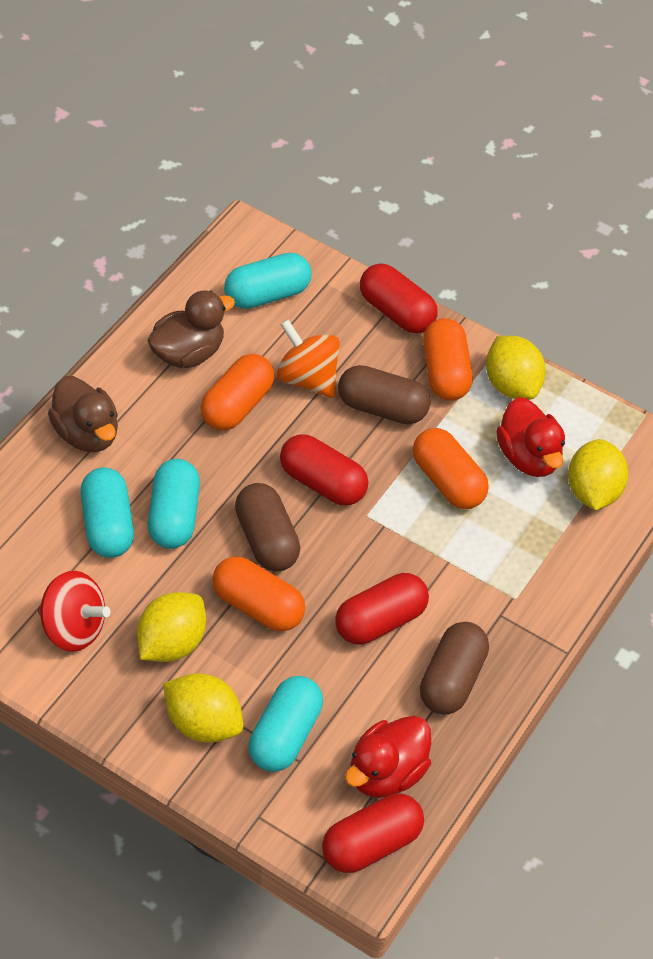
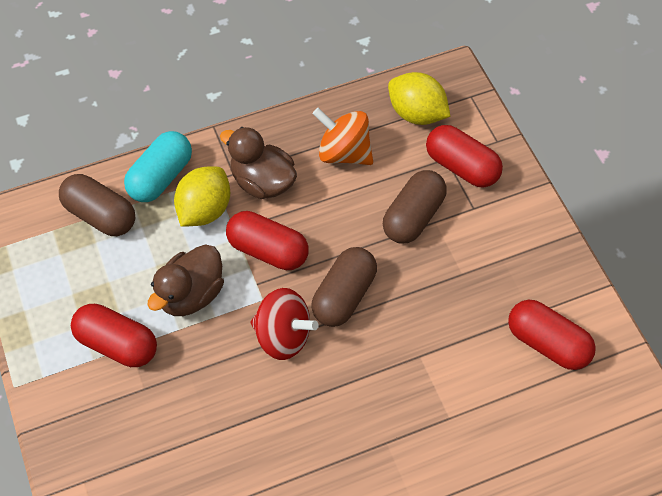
orange capsule: [200,354,275,431] [212,556,305,632] [413,428,489,509] [423,318,473,401] = 4 -> none = 0
red duck: [345,716,431,798] [496,397,565,477] = 2 -> none = 0
turquoise capsule: [81,467,134,558] [148,459,200,549] [224,253,311,309] [248,676,323,772] = 4 -> [124,131,192,202] = 1
yellow lemon: [137,592,206,662] [163,673,243,743] [486,336,546,400] [568,439,629,510] = 4 -> [174,166,230,227] [388,72,451,125] = 2

